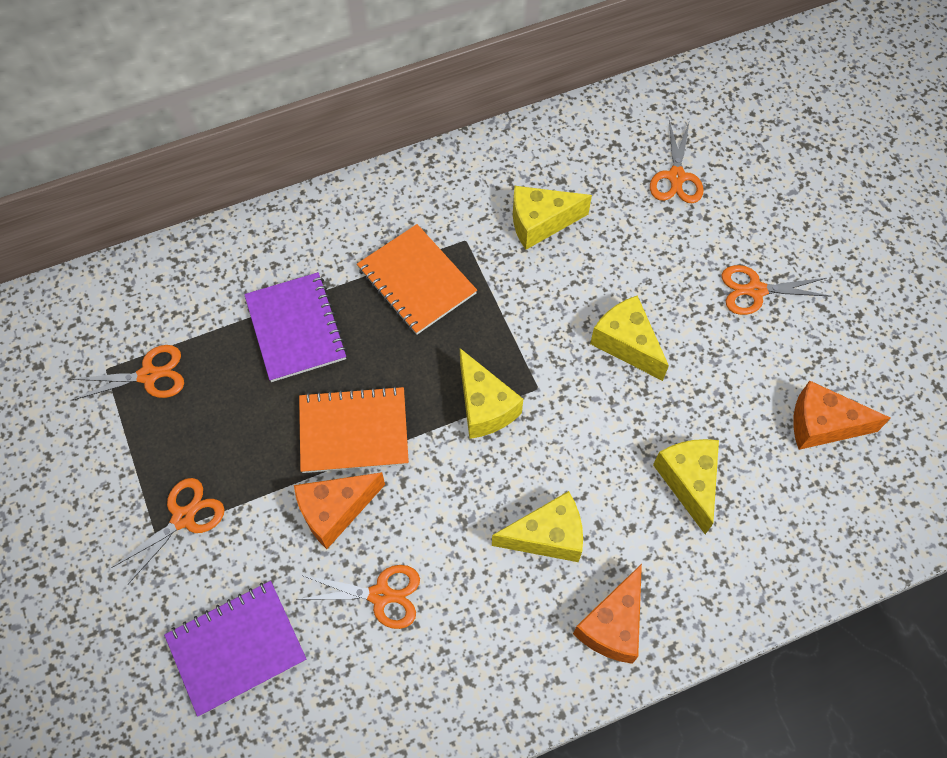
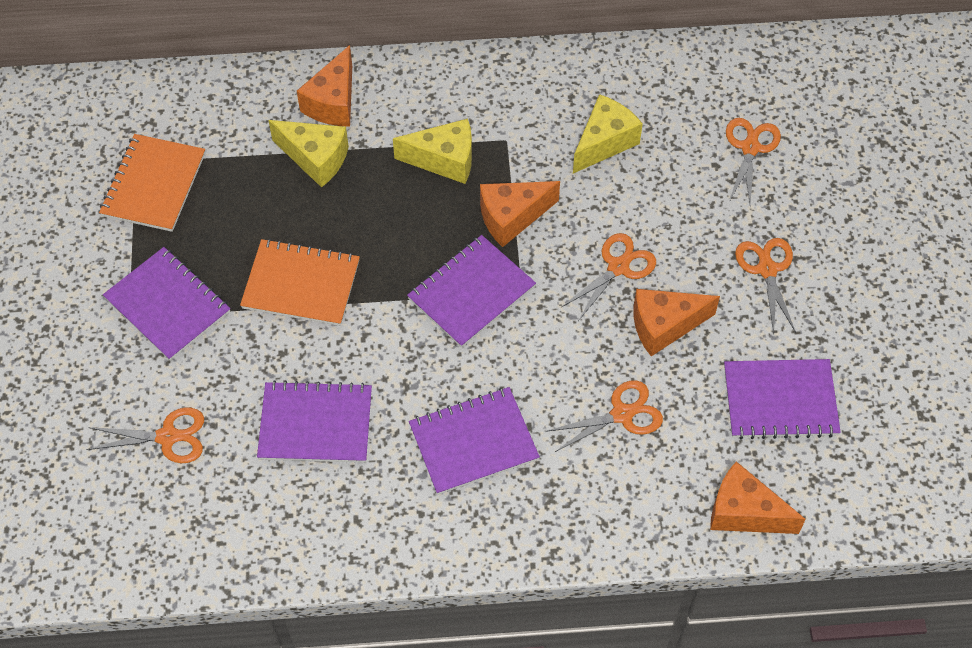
orange cheese: [294,472,385,549] [573,564,642,664] [793,381,891,450] = 3 -> [297,45,352,127] [480,181,560,247] [633,289,720,356] [710,461,806,534] = 4
purple notebook: [164,581,306,717] [244,272,347,382] = 2 -> [103,247,231,361] [257,380,372,463] [407,235,536,348] [409,387,540,495] [724,359,841,439] = 5
yellow cheese: [460,348,523,439] [492,491,583,562] [513,186,592,250] [590,295,669,381] [653,439,719,534] = 5 -> [268,120,349,188] [393,118,472,184] [573,94,643,173] = 3

